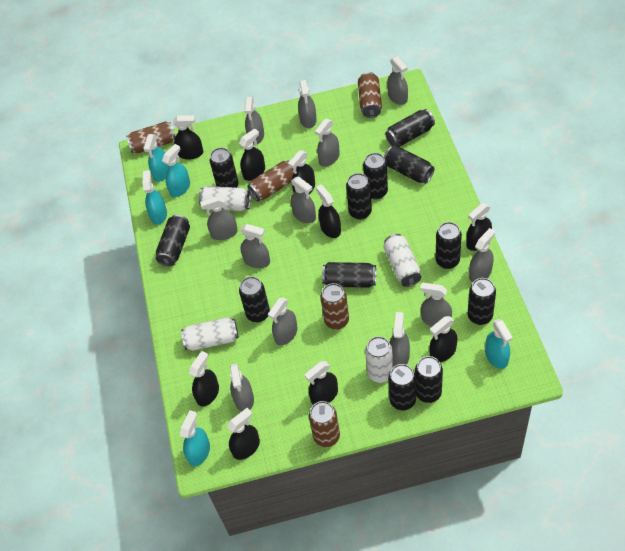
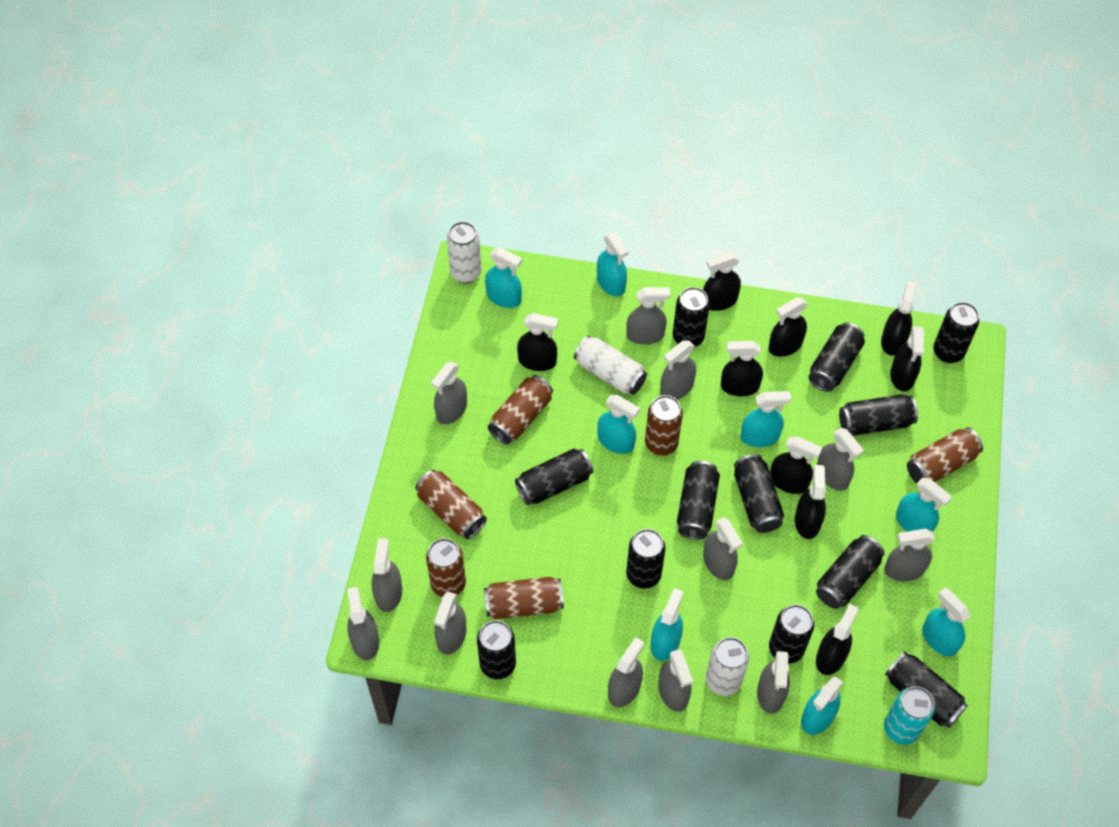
brown can: [126,121,176,153] [247,161,294,201] [309,401,340,447] [321,283,349,330] [358,72,382,118] = 5 -> [415,470,487,539] [426,538,466,597] [484,577,564,620] [488,375,553,445] [645,395,683,456] [907,428,983,483] = 6
turquoise can: none = 0 -> [884,686,935,745] = 1
turquoise spray bottle: [143,134,168,182] [143,170,167,225] [162,144,190,197] [180,410,210,466] [485,319,513,369] = 5 -> [485,247,522,308] [597,232,629,296] [597,395,640,454] [651,588,684,661] [741,391,791,447] [801,677,844,735] [896,478,952,532] [922,587,970,656] = 8
white can: [181,317,239,351] [199,186,251,211] [365,336,393,383] [383,234,421,287] = 4 -> [447,221,482,283] [574,336,647,395] [706,637,749,696] = 3

